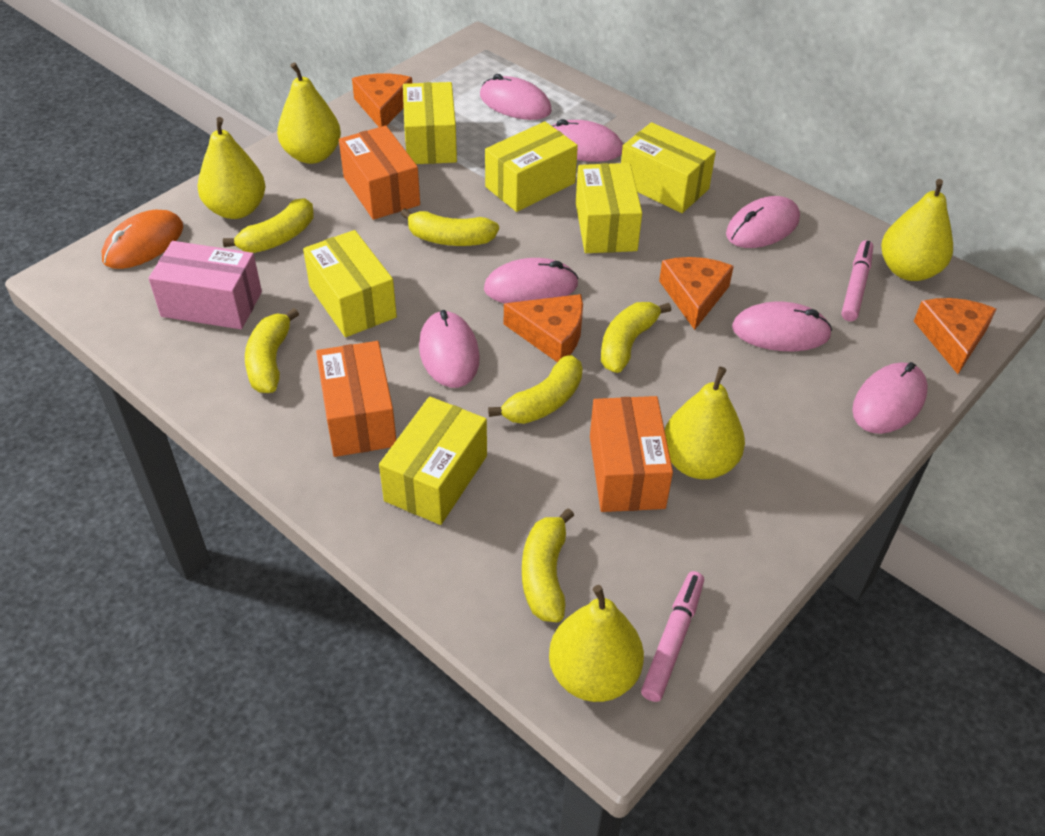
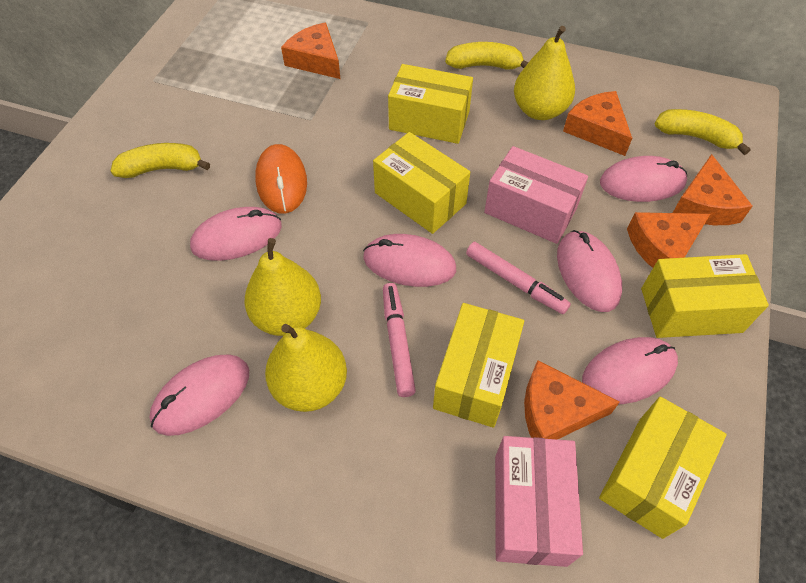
orange box: [316,341,396,457] [339,126,420,220] [590,396,673,512] = 3 -> none = 0
orange cheese: [352,73,412,127] [504,294,583,362] [659,257,734,330] [914,298,996,374] = 4 -> [281,22,340,79] [524,360,620,440] [563,91,632,156] [627,212,710,268] [673,154,753,225] = 5
pink box: [149,241,262,329] = 1 -> [484,146,588,244] [495,436,583,567] = 2
pink mouse: [419,310,480,388] [480,74,552,120] [484,258,578,303] [551,119,623,162] [726,196,800,248] [732,301,832,351] [852,362,928,434] = 7 -> [149,354,249,436] [190,207,282,261] [363,234,456,287] [557,230,622,312] [582,337,678,404] [600,156,687,202] = 6
yellow banana: [223,198,314,253] [245,308,299,393] [401,208,499,246] [488,355,582,424] [522,508,574,622] [601,302,671,373] = 6 -> [111,143,210,178] [445,42,529,70] [655,109,751,155] = 3
yellow box: [303,230,397,337] [379,396,487,525] [403,82,457,164] [485,121,578,212] [576,163,642,253] [621,122,716,213] = 6 -> [373,132,470,234] [388,64,473,144] [433,303,524,428] [599,397,727,539] [641,254,769,338] = 5
yellow pear: [197,117,265,219] [277,62,341,164] [549,585,644,702] [665,367,745,479] [881,179,953,281] = 5 -> [244,238,321,336] [265,324,347,412] [514,26,575,120] = 3

